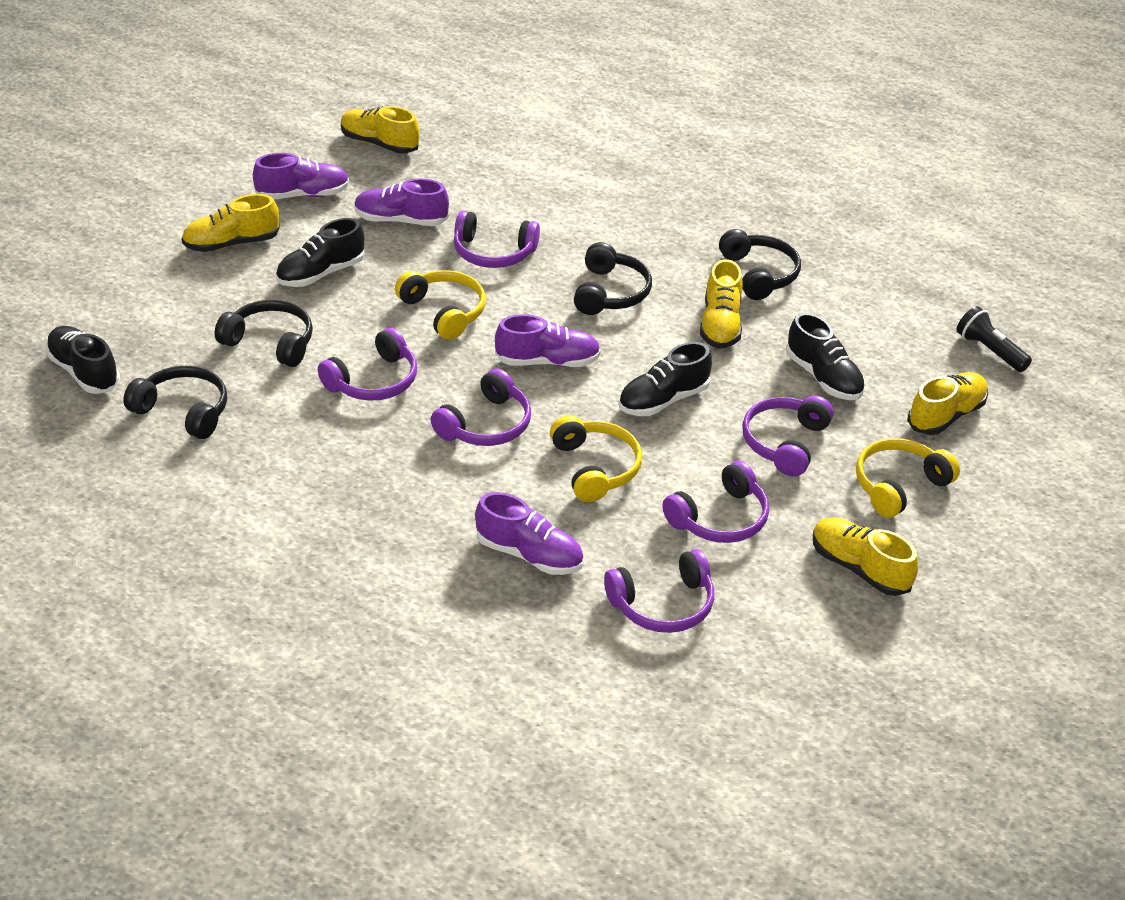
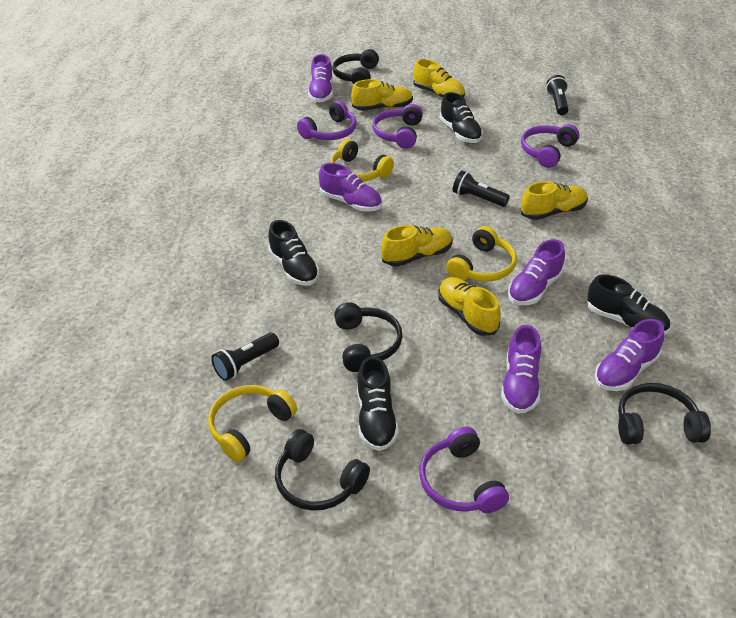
black flashlight: [957,306,1032,372] = 1 -> [211,333,279,381] [453,170,510,207] [546,75,569,115] = 3
purple headphones: [318,328,417,401] [431,369,531,446] [454,211,540,268] [604,549,714,633] [663,461,769,543] [742,396,834,476] = 6 -> [297,101,357,140] [372,104,423,149] [419,427,509,513] [521,124,579,168] = 4
purple shoe: [253,153,349,199] [354,179,449,226] [475,492,584,575] [495,314,601,367] = 4 -> [308,54,333,102] [319,163,382,212] [501,325,541,414] [508,239,565,305] [595,319,664,391] = 5

